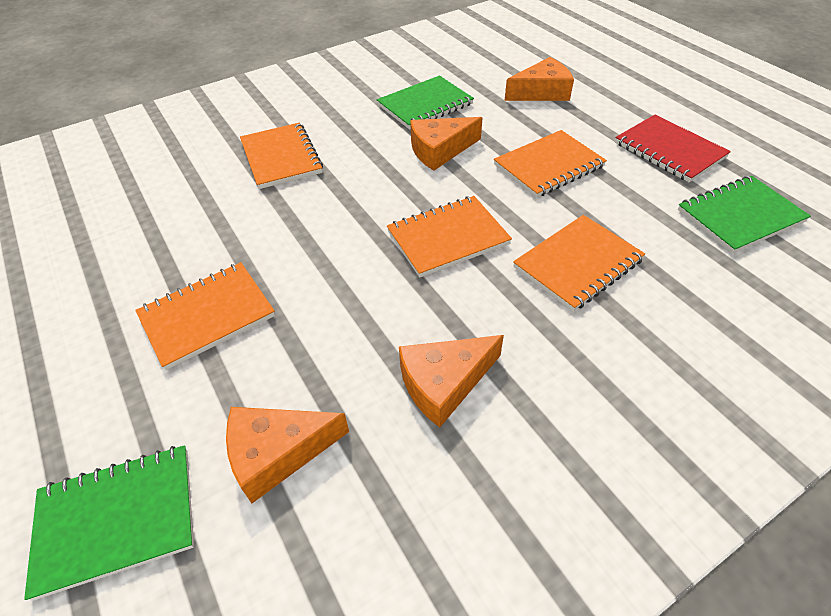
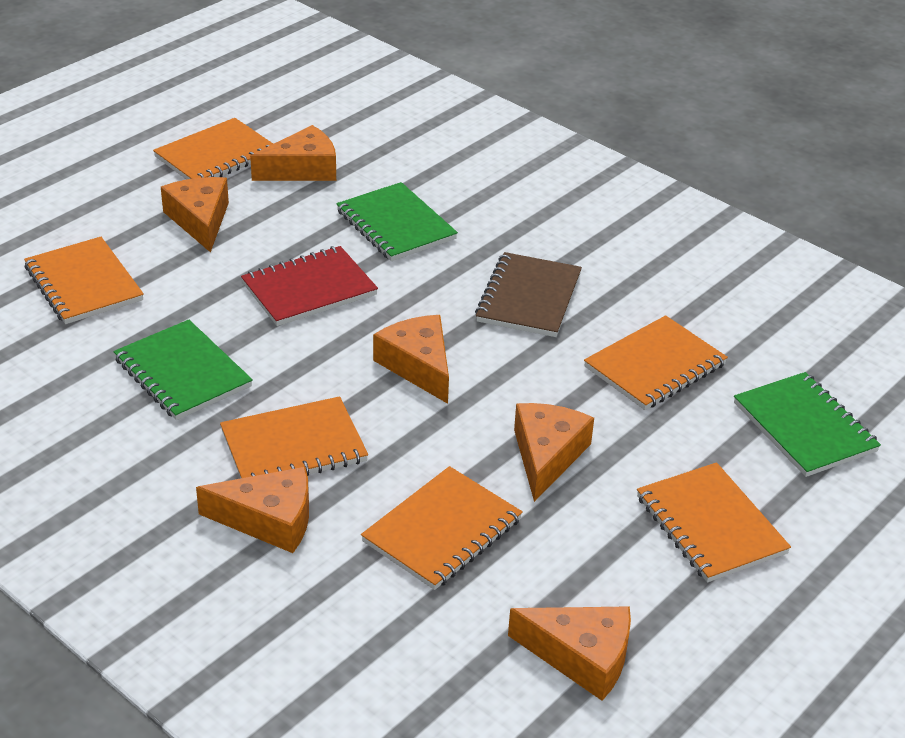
brown notebook: none = 0 -> [475,252,582,337] = 1
orange cheese: [226,407,349,503] [399,335,504,427] [410,117,483,171] [505,57,574,101] = 4 -> [161,177,229,253] [196,467,309,553] [250,125,336,181] [373,315,449,404] [508,606,631,701] [514,403,594,502] = 6
orange notebook: [135,262,275,370] [240,122,323,189] [387,196,512,278] [494,130,607,198] [513,215,645,311] = 5 -> [24,237,144,324] [153,118,273,179] [220,396,368,478] [361,466,523,590] [584,315,728,410] [637,462,791,583] = 6

